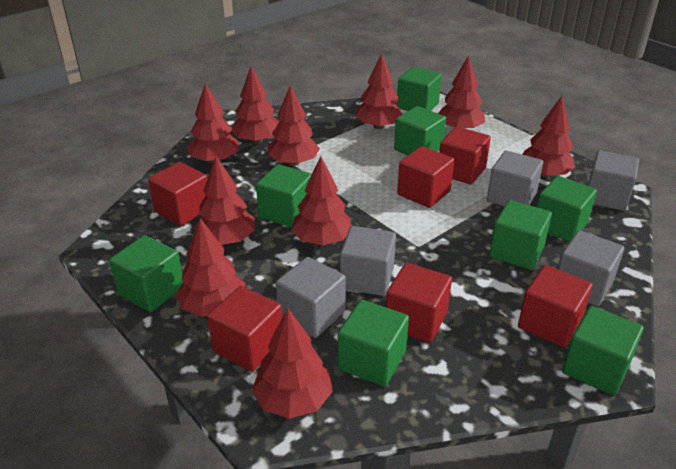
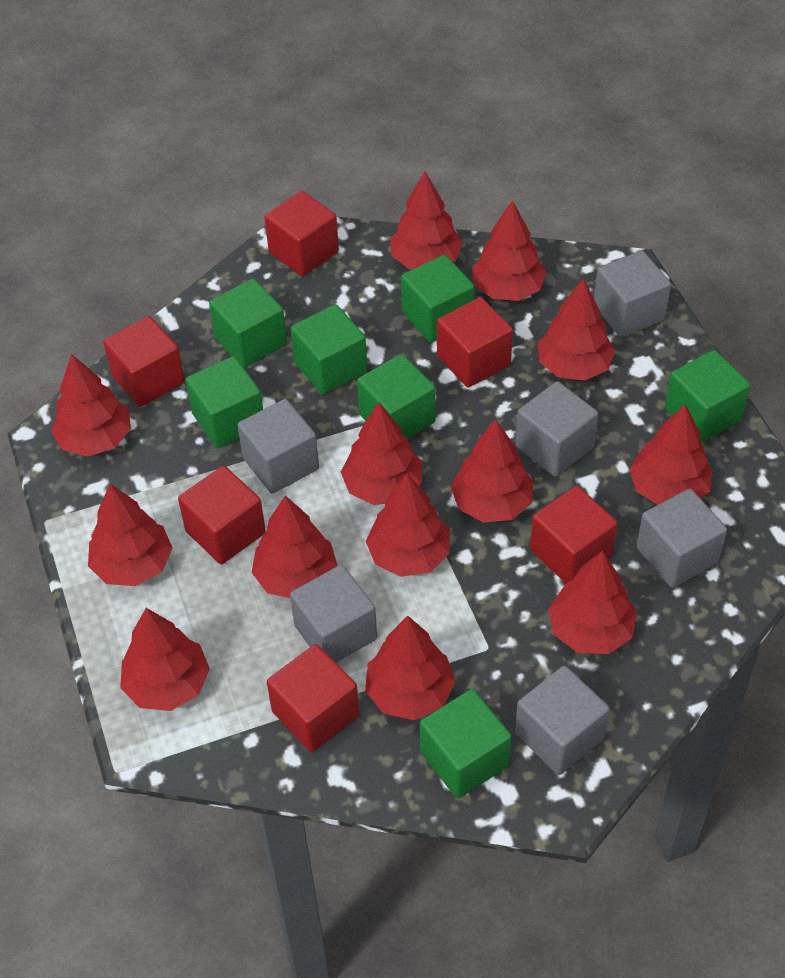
green cube: [109,235,184,312] [256,164,312,228] [338,300,409,387] [394,106,446,155] [397,67,442,111] [489,200,552,270] [537,176,597,242] [562,306,644,396] = 8 -> [185,356,263,448] [209,279,287,368] [290,304,367,395] [357,354,435,439] [401,255,475,343] [420,689,512,799] [665,350,750,443] = 7
grey cube: [276,257,346,338] [340,226,396,296] [487,150,543,207] [558,230,624,307] [588,150,639,211] = 5 -> [237,399,319,494] [290,565,377,663] [515,666,610,775] [516,381,598,477] [594,251,671,337] [637,489,727,588] = 6
red tree: [176,218,246,317] [187,83,239,163] [193,156,255,245] [232,66,279,144] [252,309,333,419] [268,86,320,166] [291,156,352,245] [355,53,402,129] [438,55,485,128] [522,96,575,178] = 10 -> [51,354,131,457] [88,484,173,586] [120,608,210,711] [252,495,338,598] [341,402,422,505] [365,615,456,720] [366,473,450,577] [390,172,463,269] [451,419,533,522] [472,200,547,301] [538,278,615,381] [548,551,637,654] [629,404,712,505] = 13

